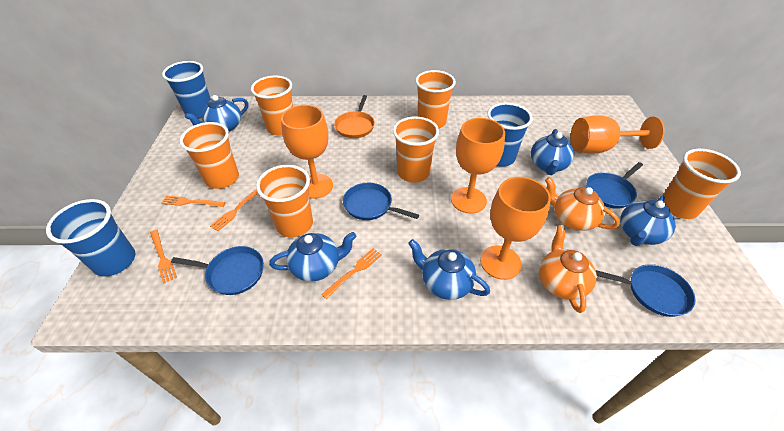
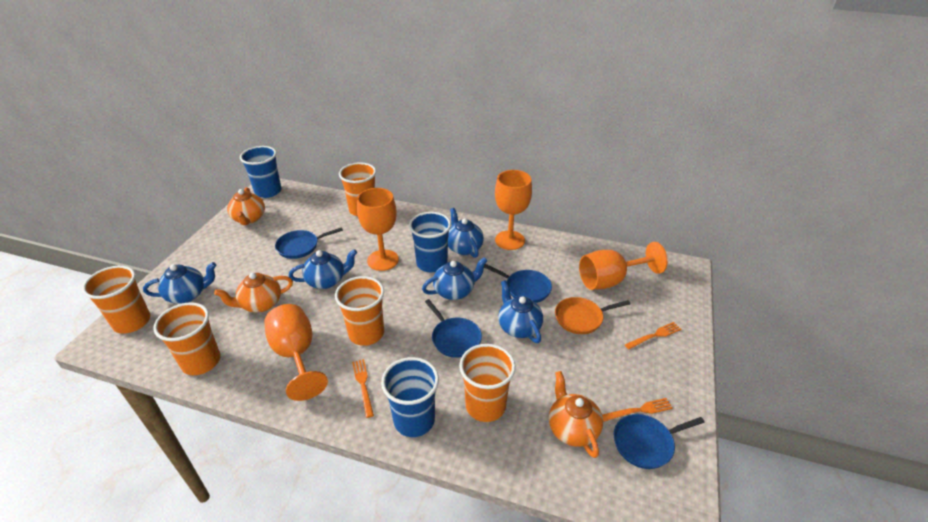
orange cup: [179,122,239,189] [251,76,293,136] [256,165,313,237] [393,116,439,183] [415,70,456,128] [662,149,741,219] = 6 -> [82,266,150,334] [153,302,220,375] [335,276,384,346] [339,162,376,216] [459,344,516,422] = 5
orange fork: [150,229,177,283] [161,196,226,207] [210,189,258,231] [321,248,382,299] = 4 -> [352,359,374,418] [602,398,673,422] [625,322,681,349] = 3
orange teapot: [539,225,597,313] [545,177,620,231] = 2 -> [214,272,293,313] [227,187,265,225] [549,371,603,458] = 3

